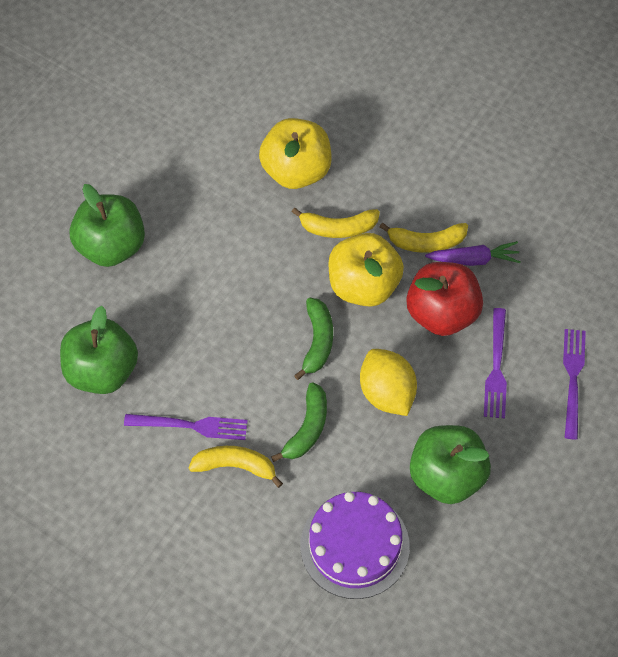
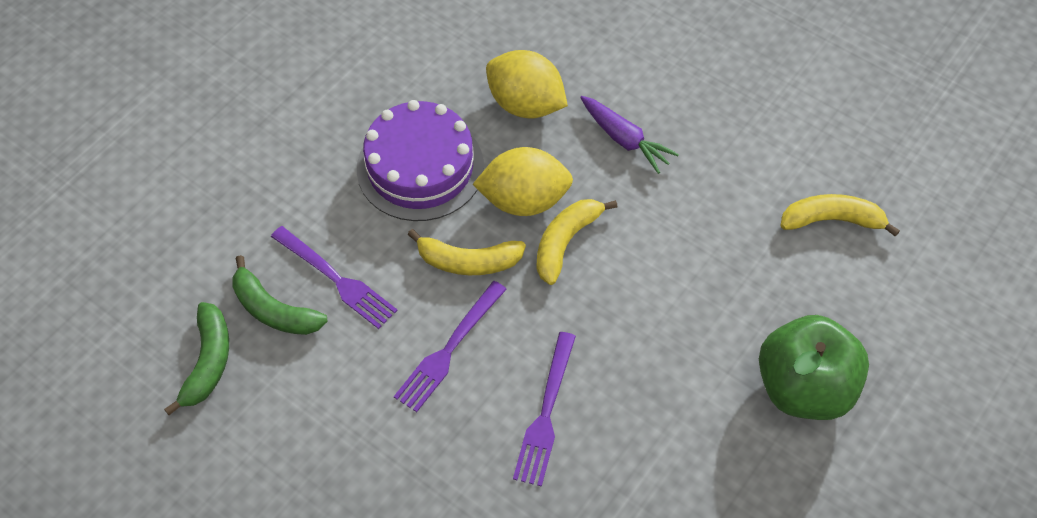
green apple: [60,306,138,394] [70,184,145,267] [410,425,491,504] = 3 -> [759,315,869,420] = 1
red apple: [406,262,483,336] = 1 -> none = 0
yellow apple: [259,118,332,189] [328,233,404,307] = 2 -> none = 0
yellow lemon: [360,349,417,416] = 1 -> [473,147,573,216] [486,50,568,118] = 2

